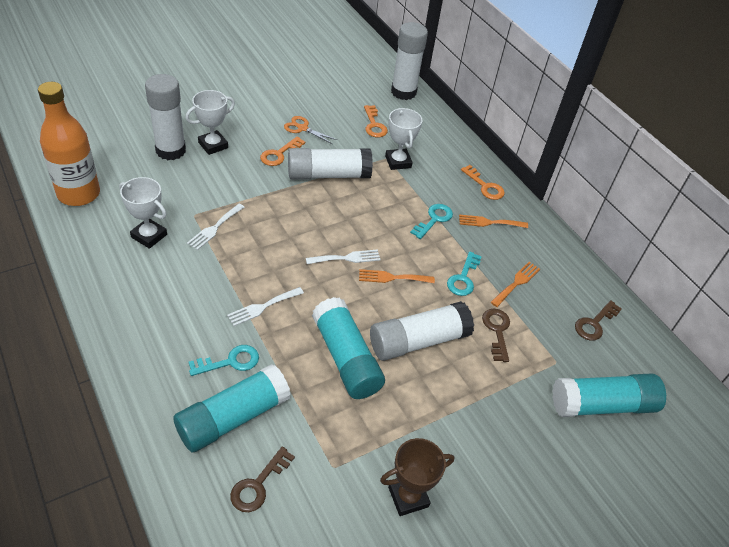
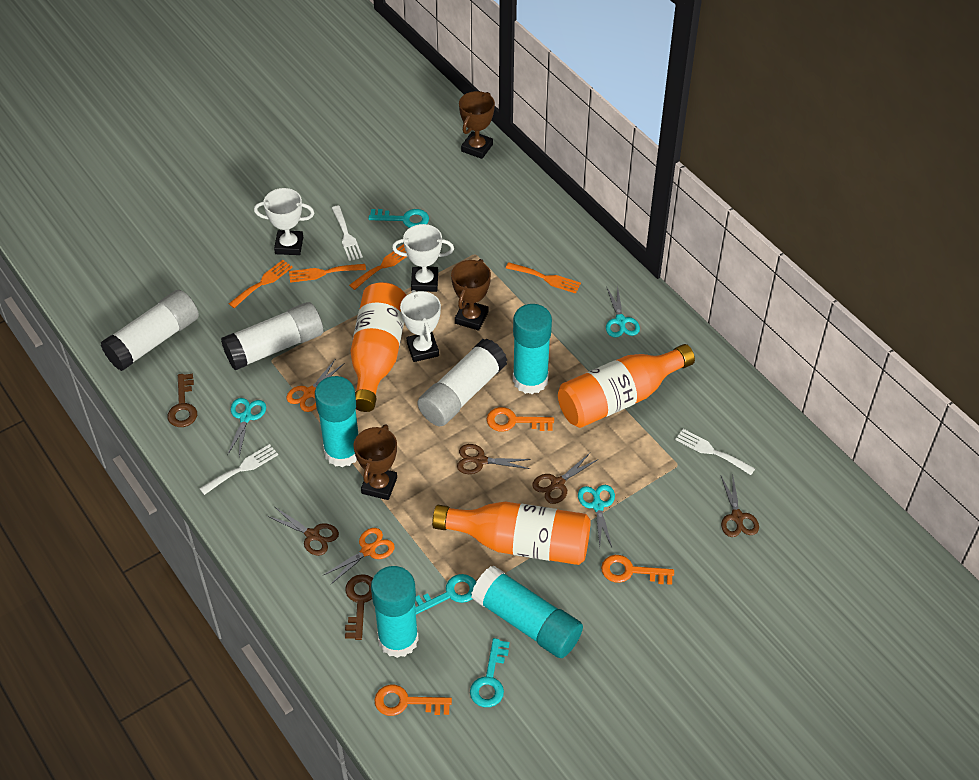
brown key: [230,447,295,512] [482,309,510,362] [575,300,622,341] = 3 -> [168,374,197,427] [345,574,373,640] = 2
brown scissors: none = 0 -> [267,507,339,556] [457,444,531,474] [532,452,599,504] [721,476,759,537] = 4
brown trophy: [380,438,454,516] = 1 -> [354,425,397,500] [451,259,491,331] [459,91,495,159] = 3
orange bottle: [38,82,100,206] = 1 -> [350,282,407,412] [432,502,591,565] [558,344,695,428] = 3
orange fork: [359,269,435,283] [459,214,528,228] [491,262,540,307] = 3 -> [229,260,293,308] [289,264,366,283] [349,244,406,290] [506,262,581,293] = 4
orange scissors: [284,116,337,144] = 1 -> [286,360,344,412] [324,528,395,584] = 2
turquoise glue stick: [173,364,291,452] [312,297,385,399] [552,373,666,417] = 3 -> [315,376,358,467] [371,566,419,658] [471,566,583,658] [513,304,552,394] = 4
turquoise scissors: none = 0 -> [227,398,266,456] [578,485,615,547] [606,286,640,338] = 3
white glue stick: [145,74,186,160] [288,148,373,180] [370,301,474,361] [391,22,428,100] = 4 -> [101,290,199,371] [221,302,323,370] [417,339,507,426] = 3

